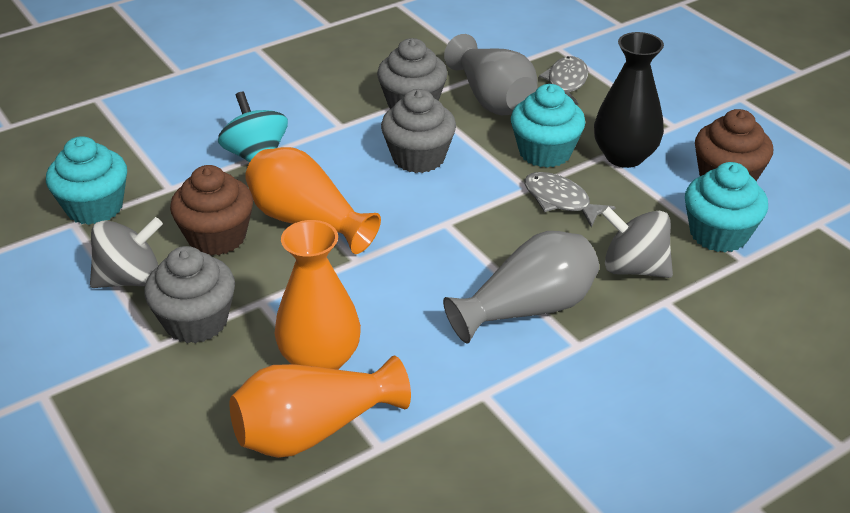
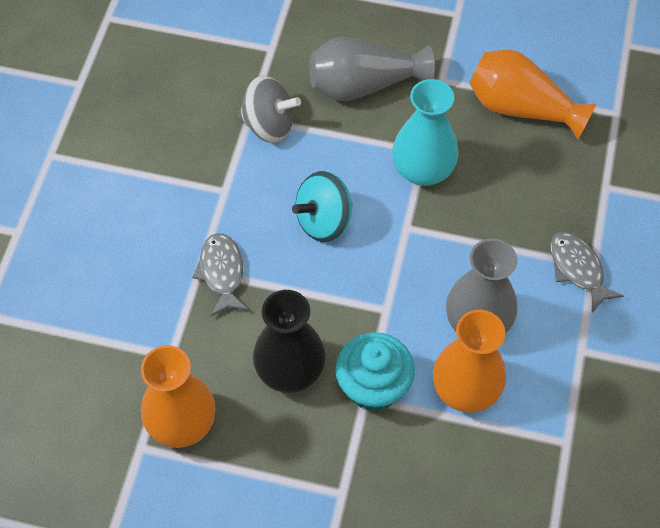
brown cupcake: [170,165,253,256] [695,109,773,181] = 2 -> none = 0
grey cupcake: [144,246,235,343] [377,38,448,109] [381,89,456,173] = 3 -> none = 0
grey spinning top: [90,217,163,288] [601,206,673,278] = 2 -> [238,76,301,143] = 1
turquoise cupcake: [46,136,127,225] [511,84,585,168] [685,162,768,253] = 3 -> [335,332,415,411] = 1
turquoise vase: none = 0 -> [392,79,459,186] = 1

